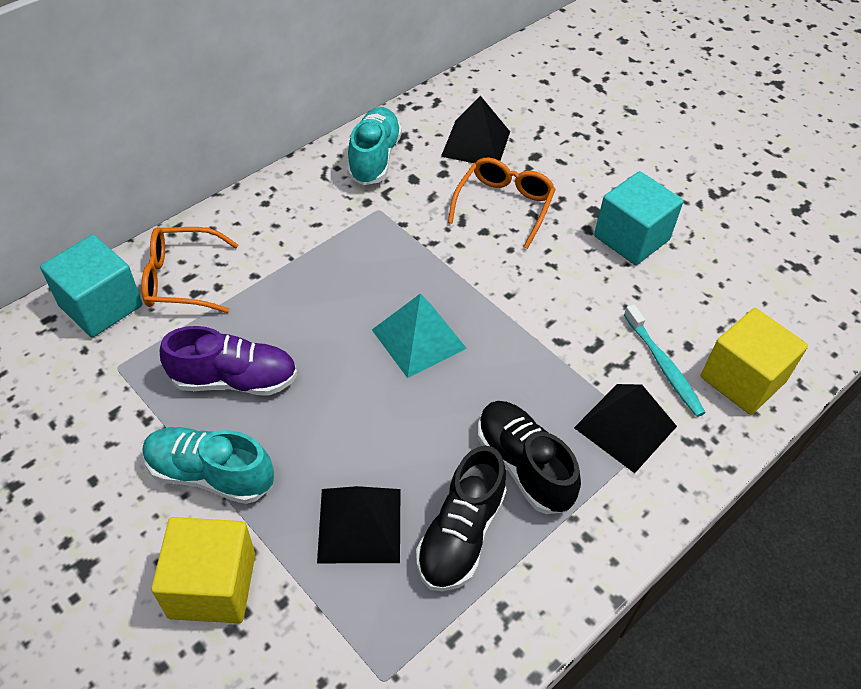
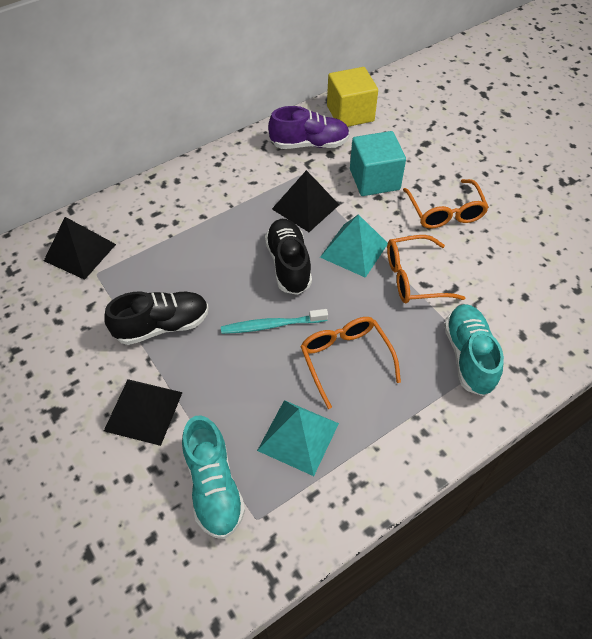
orange glasses: [142,227,238,313] [448,158,556,249] = 2 -> [300,317,401,409] [387,235,465,303] [403,179,489,229] = 3
turquoise cube: [40,235,142,338] [594,171,683,265] = 2 -> [350,131,406,196] = 1
turquoise pyramid: [372,293,467,378] = 1 -> [257,400,339,476] [320,214,388,278] = 2
yellow cube: [151,517,255,623] [701,308,808,415] = 2 -> [327,67,378,127] = 1

